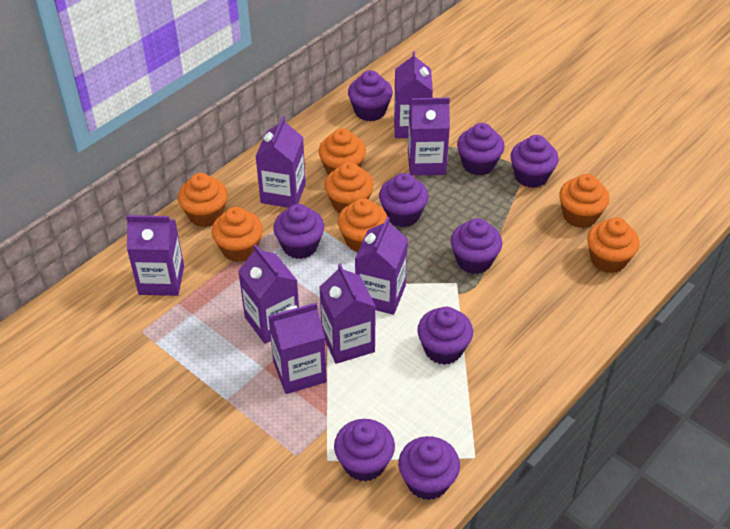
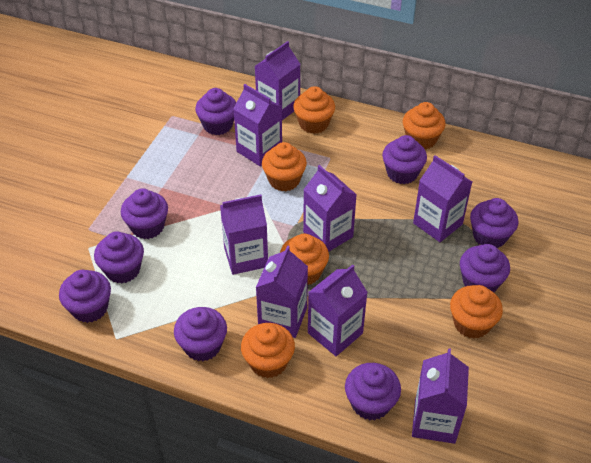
orange cupcake: [178,173,228,227] [212,207,263,262] [318,128,366,175] [325,162,374,213] [338,198,387,252] [559,174,610,228] [587,218,640,273] = 7 -> [241,323,295,378] [262,142,307,191] [280,234,329,285] [293,86,335,134] [403,102,445,150] [450,285,503,339] = 6

